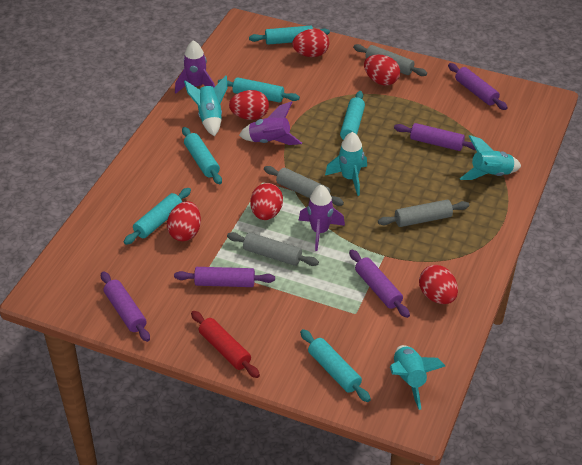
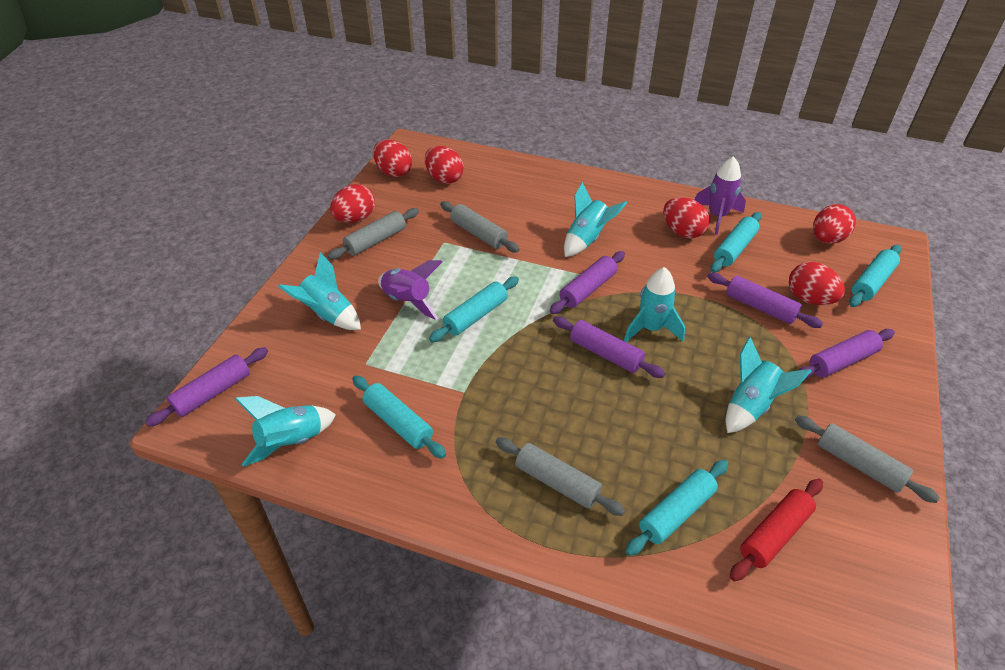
purple rocket: [175,40,215,94] [239,101,302,145] [299,185,345,251] = 3 -> [378,260,442,320] [695,156,746,235] = 2
turquoise rocket: [184,76,227,136] [325,132,367,196] [390,345,445,410] [460,135,521,180] = 4 -> [235,396,336,467] [278,252,361,330] [564,182,627,257] [624,267,685,342] [726,337,812,433] = 5
turquoise rolling pin: [124,188,191,245] [182,127,222,184] [218,77,300,102] [249,26,330,45] [300,329,371,402] [340,91,365,140] = 6 -> [352,376,446,459] [429,276,519,342] [625,460,728,556] [711,212,762,273] [849,245,901,307] = 5

